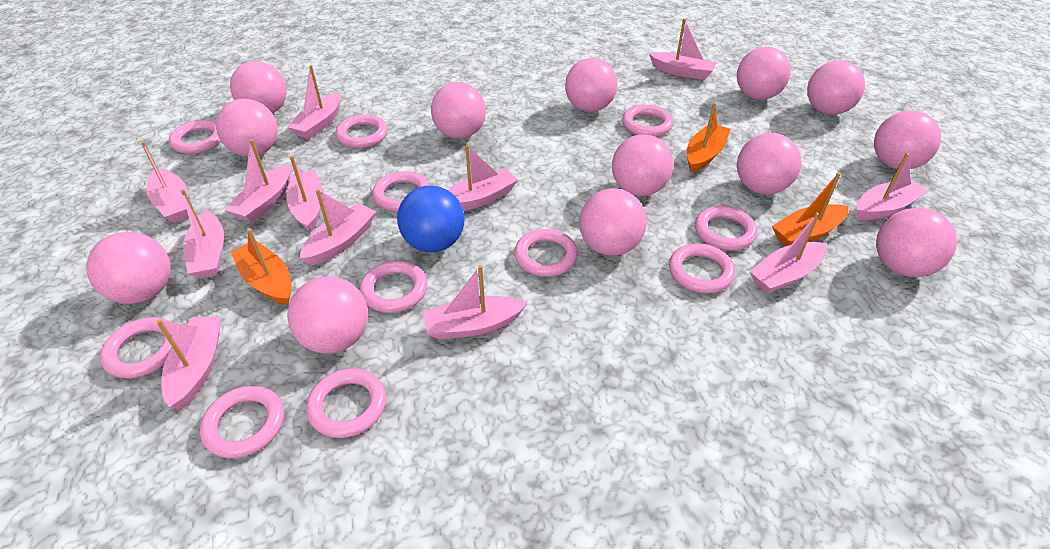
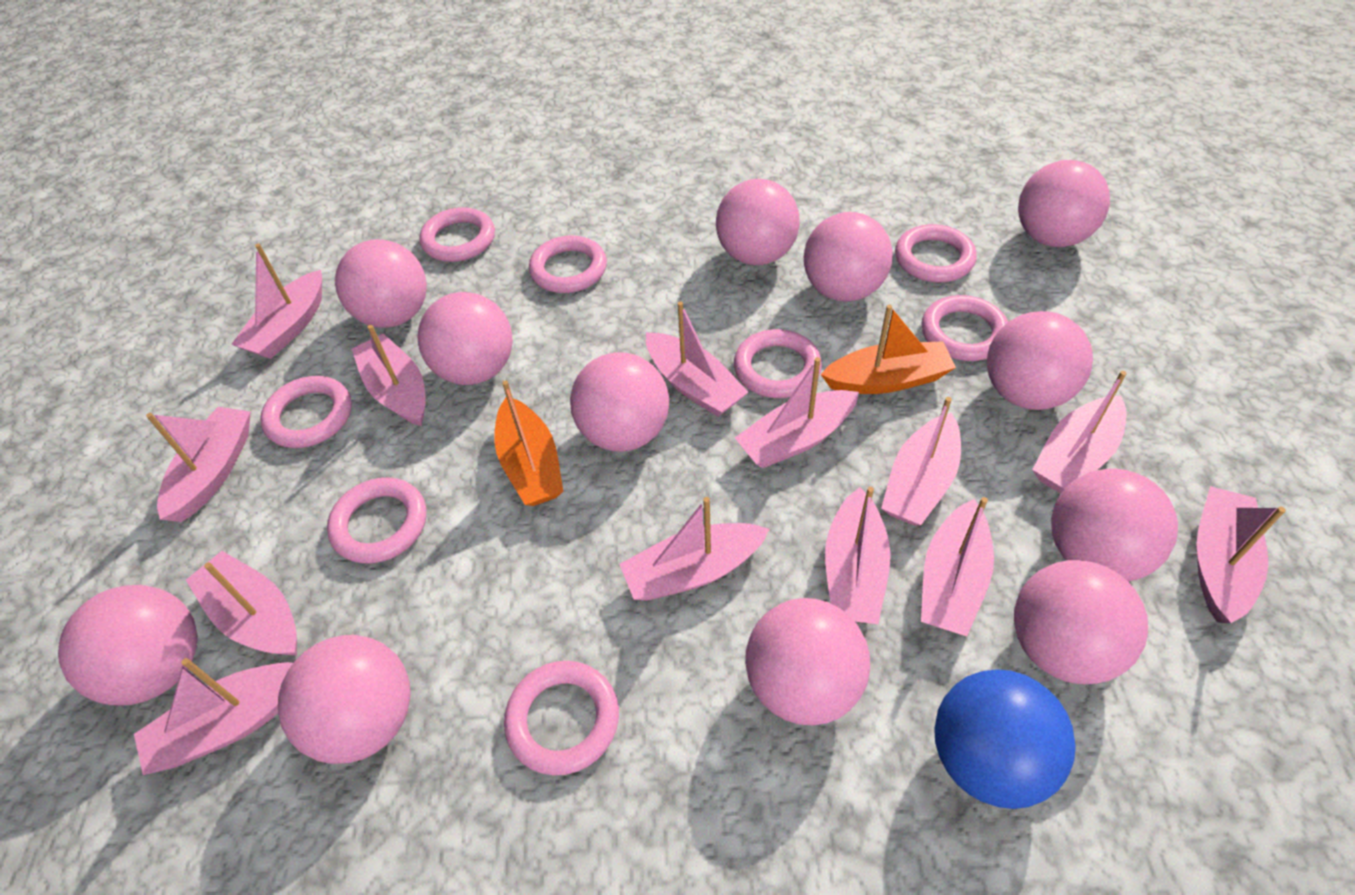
orange boat: [231,228,292,305] [687,103,731,173] [772,172,849,246] = 3 -> [494,380,564,506] [821,305,956,394] = 2
pink ball: [86,232,171,304] [216,99,278,157] [230,61,287,113] [287,276,368,354] [431,82,486,139] [565,58,617,112] [579,188,647,256] [612,134,673,196] [737,47,791,100] [737,133,801,194] [807,60,865,115] [874,111,941,169] [876,208,957,277] = 13 -> [58,585,198,705] [278,635,411,764] [335,239,427,328] [417,292,513,385] [570,352,669,452] [716,179,800,265] [745,598,870,725] [804,212,893,302] [987,311,1093,410] [1014,560,1148,684] [1018,160,1110,247] [1051,469,1178,582] = 12
pink boat: [141,141,189,223] [156,316,221,410] [180,189,224,279] [226,139,291,222] [286,155,323,232] [287,65,341,139] [300,189,377,266] [423,265,527,340] [448,145,518,211] [649,19,716,80] [750,212,827,294] [857,153,928,220] = 12 -> [134,658,293,775] [146,407,251,522] [186,551,297,656] [231,244,322,359] [351,325,426,426] [619,497,769,601] [646,301,748,417] [735,357,859,468] [825,487,891,624] [881,397,961,526] [921,497,994,636] [1032,371,1127,494] [1196,486,1286,623] = 13
pink ring: [100,317,172,378] [169,120,221,154] [200,386,284,458] [306,368,386,438] [336,114,388,148] [360,261,428,313] [372,171,429,212] [514,229,578,277] [622,104,673,137] [669,244,735,293] [695,206,757,250] = 11 -> [260,376,352,448] [327,477,426,564] [419,207,495,262] [504,661,619,775] [529,235,607,293] [734,329,822,398] [895,224,977,283] [921,295,1008,361] = 8

